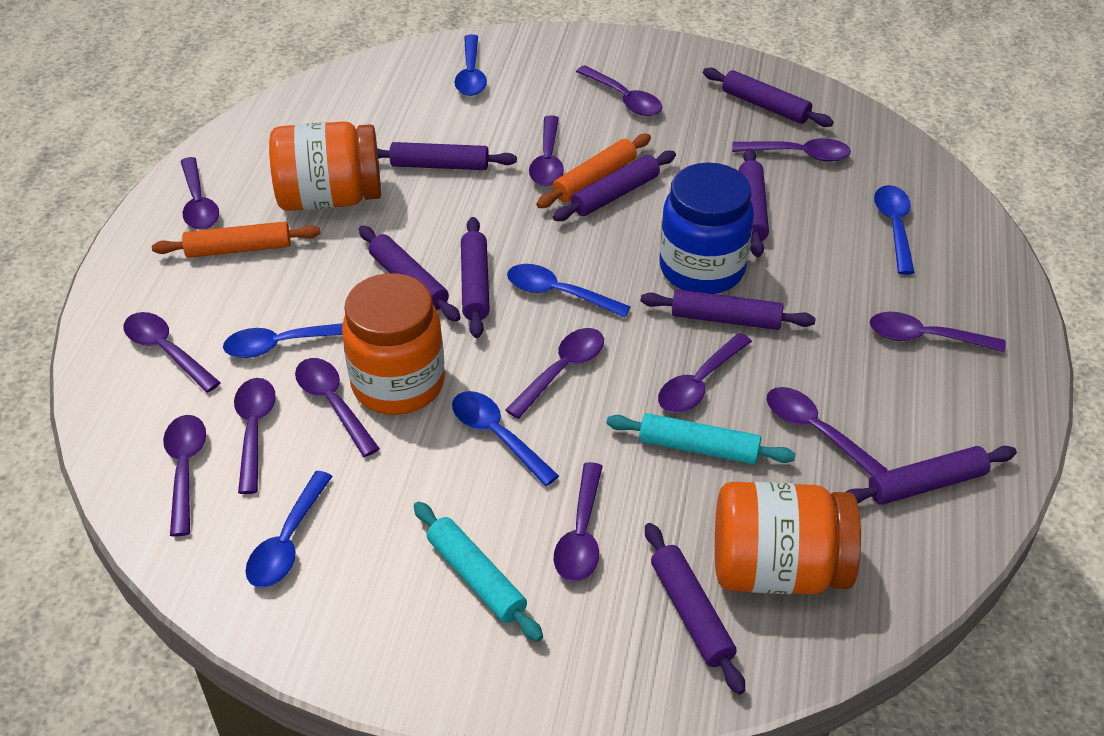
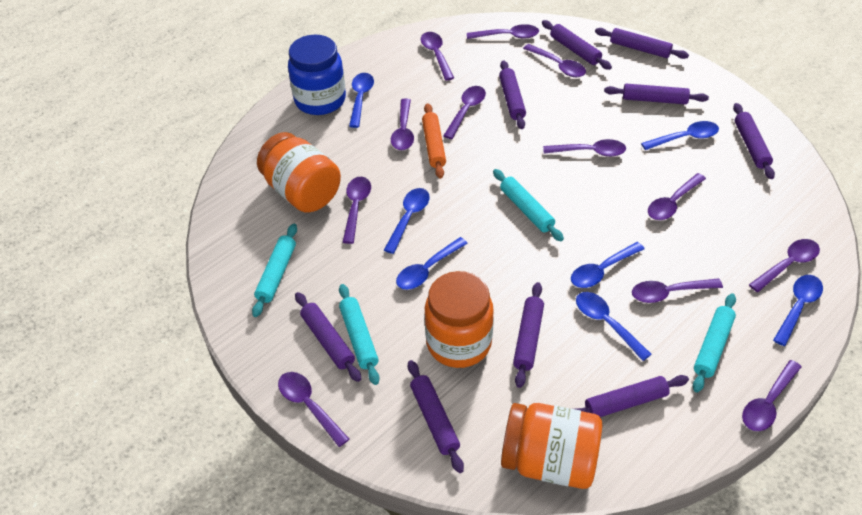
blue spoon: [223,323,343,358] [245,471,333,588] [452,391,559,486] [454,35,487,96] [507,264,631,318] [874,185,915,275] = 6 -> [349,73,374,128] [384,188,430,254] [396,237,468,290] [571,242,644,288] [576,292,652,361] [641,121,719,150] [773,275,823,346] = 7
orange rolling pin: [152,221,320,258] [536,134,651,208] = 2 -> [422,103,446,179] = 1
purple spoon: [123,312,221,393] [163,415,206,536] [181,157,219,230] [234,378,276,494] [295,358,380,457] [505,328,604,419] [529,115,564,186] [554,462,603,582] [576,65,662,116] [658,333,752,413] [732,138,851,161] [766,387,888,476] [870,312,1006,352] = 13 -> [278,372,349,447] [343,177,371,244] [391,98,414,150] [421,32,454,81] [443,86,486,139] [467,24,539,39] [523,44,586,77] [543,139,626,157] [632,278,723,303] [648,173,706,220] [742,360,802,431] [749,239,820,292] = 12
turquoise rolling pin: [414,502,543,642] [607,413,796,464] = 2 -> [252,223,297,317] [339,284,380,385] [493,169,564,241] [693,293,736,393] = 4

